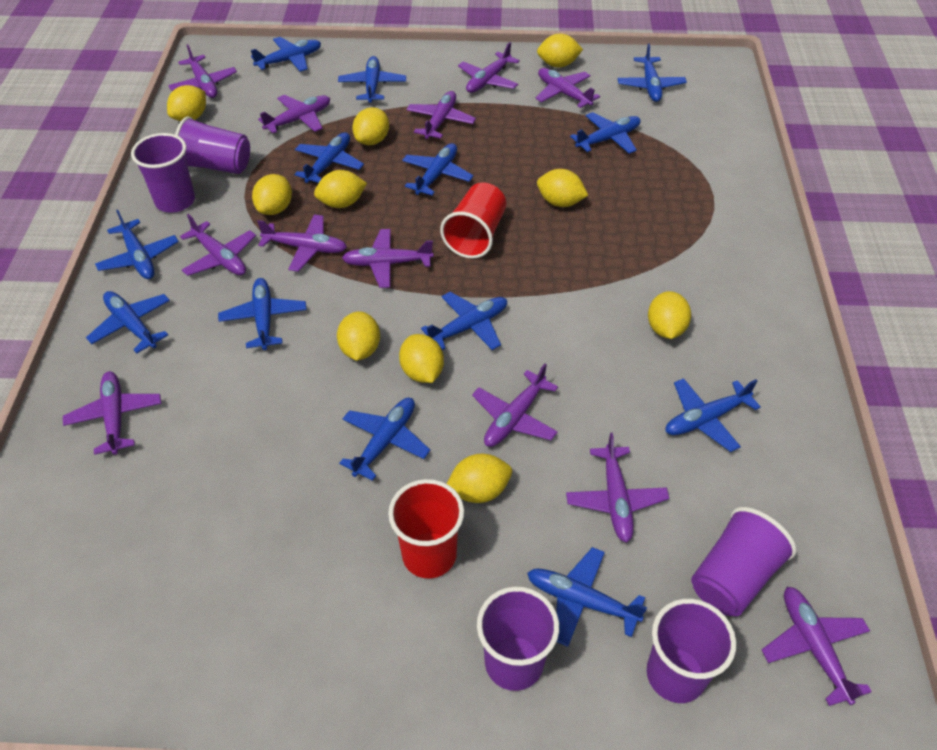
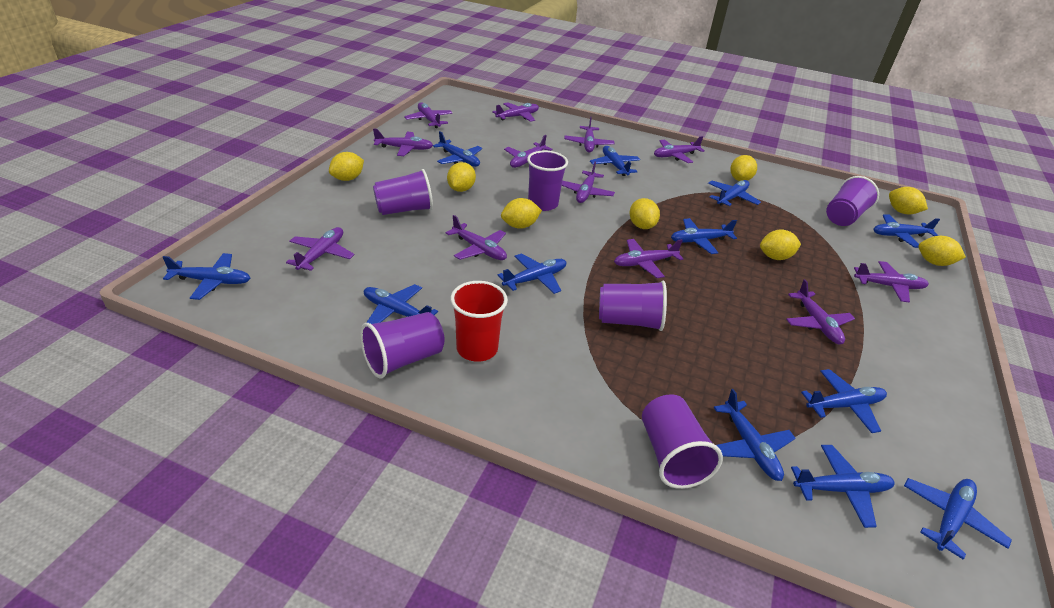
blue plane: [86,291,170,353] [95,210,179,279] [218,278,307,350] [251,37,321,72] [295,132,364,183] [338,56,406,103] [339,398,430,481] [402,143,474,195] [421,292,507,350] [527,547,647,647] [570,112,641,154] [617,43,687,102] [665,378,761,452] = 13 -> [163,253,250,300] [364,284,438,324] [433,131,482,167] [498,253,566,294] [590,146,640,176] [671,218,737,254] [708,180,761,206] [714,389,796,481] [791,445,895,528] [801,369,887,433] [873,214,940,248] [904,478,1012,560] = 12
purple cup: [131,133,195,213] [175,117,250,174] [477,586,559,691] [647,599,736,703] [691,507,797,616] = 5 -> [360,312,445,378] [373,169,433,215] [527,150,568,211] [599,281,667,331] [642,394,723,489] [826,176,879,226] = 6
red cup: [388,479,464,578] [440,182,506,259] = 2 -> [451,281,508,362] = 1
yellow lemon: [167,85,206,121] [252,174,292,215] [314,170,367,208] [337,311,380,361] [352,107,389,145] [399,334,444,383] [447,454,512,503] [537,34,583,68] [537,169,588,207] [648,291,691,339] = 10 -> [329,152,364,181] [447,162,476,192] [501,198,542,229] [630,198,660,229] [730,155,757,181] [760,229,801,260] [889,187,928,214] [918,236,966,266] = 8

